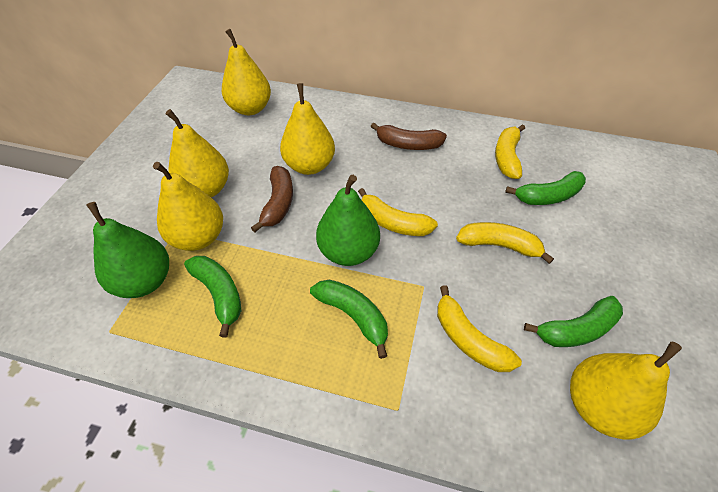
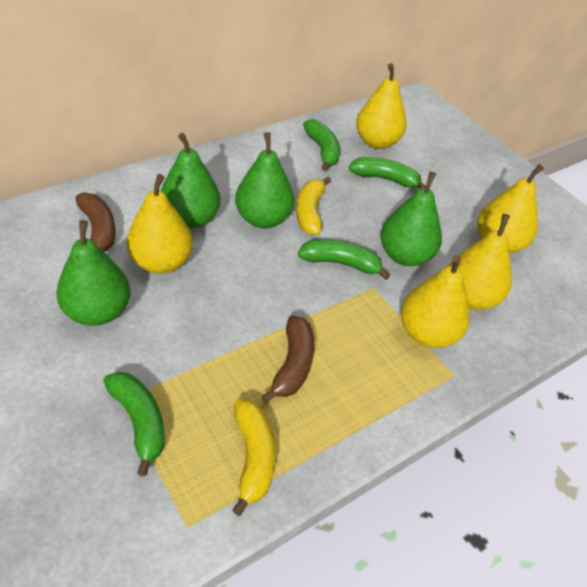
green pear: [87,202,169,298] [316,175,380,266] = 2 -> [56,220,131,326] [161,133,220,228] [235,132,295,228] [380,171,442,266] = 4
yellow banana: [358,188,438,236] [437,285,522,372] [456,222,554,264] [495,124,525,179] = 4 -> [232,399,276,516] [296,177,331,235] = 2

